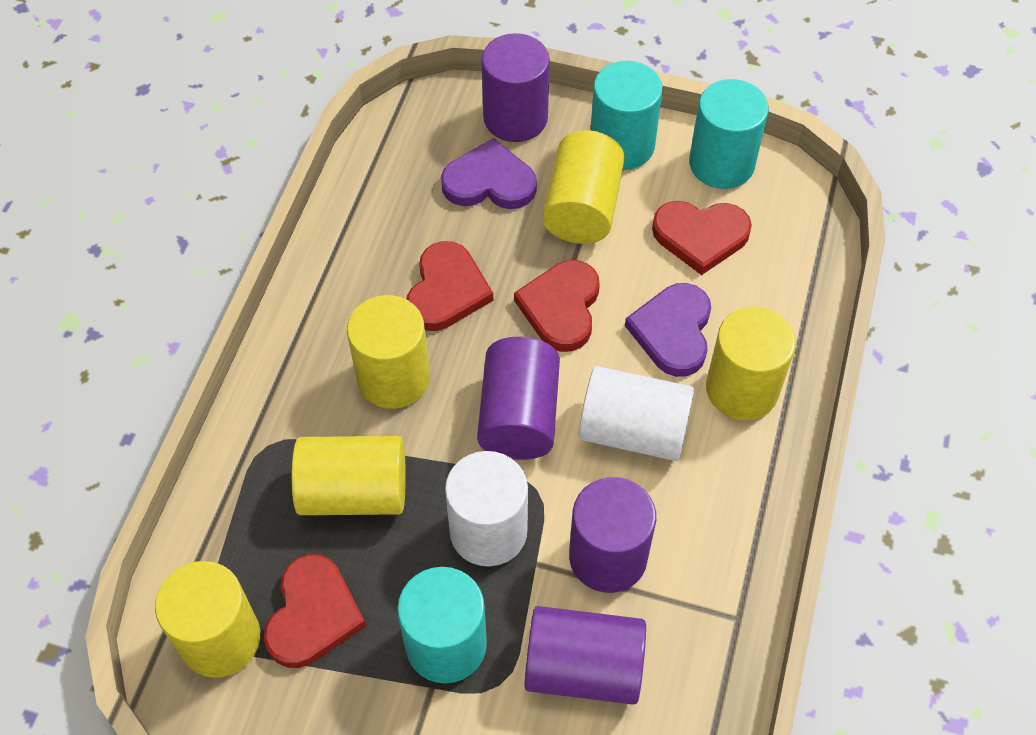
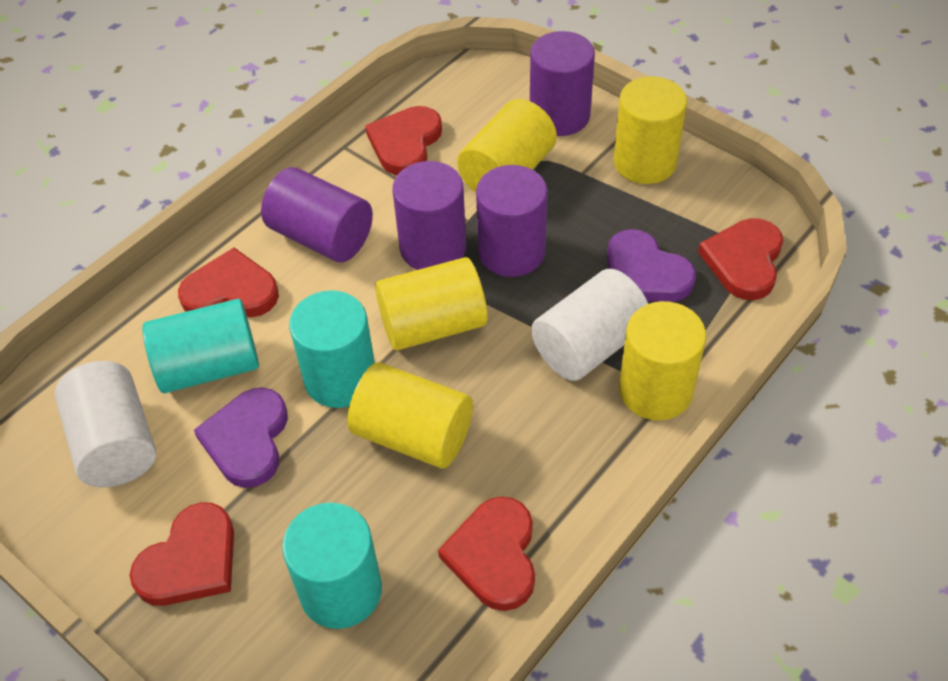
red heart: [264,554,366,668] [406,241,493,331] [514,260,600,352] [652,201,752,275] = 4 -> [130,502,234,606] [178,248,279,317] [365,106,442,175] [438,496,535,611] [698,218,783,300] = 5

